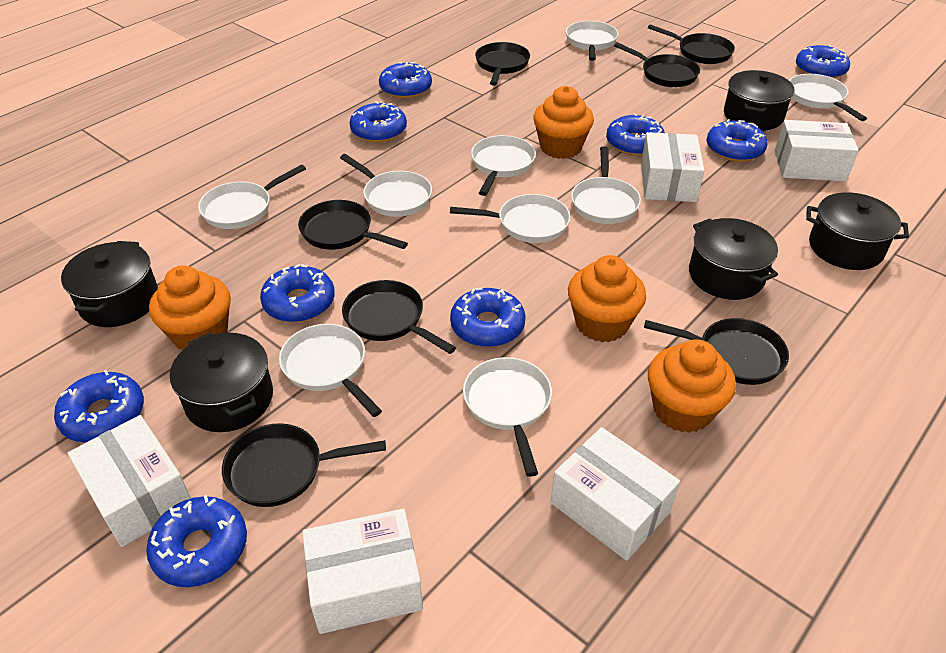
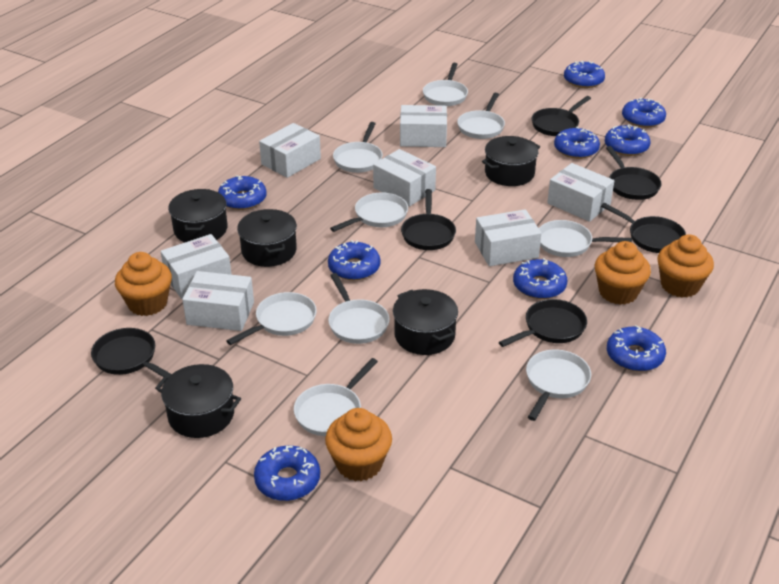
black pan: [222,423,386,507] [298,200,408,250] [342,280,456,354] [475,42,530,86] [614,42,700,87] [644,318,789,385] [648,24,735,64] = 7 -> [91,328,171,377] [401,189,456,250] [499,299,587,347] [532,96,591,136] [601,203,686,253] [606,146,662,200] = 6
white box: [68,415,191,547] [302,509,423,634] [551,427,680,561] [641,132,704,202] [775,120,859,182] = 5 -> [160,234,232,299] [182,271,254,331] [259,123,321,178] [373,149,436,206] [400,105,447,147] [475,209,542,266] [547,163,614,222] = 7

